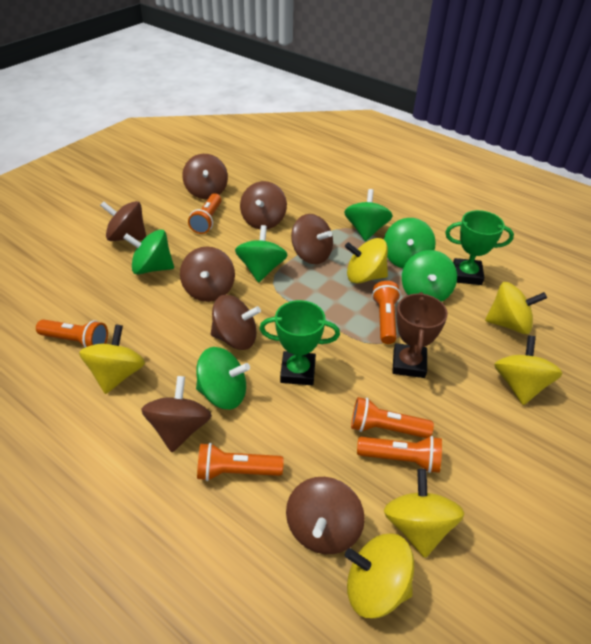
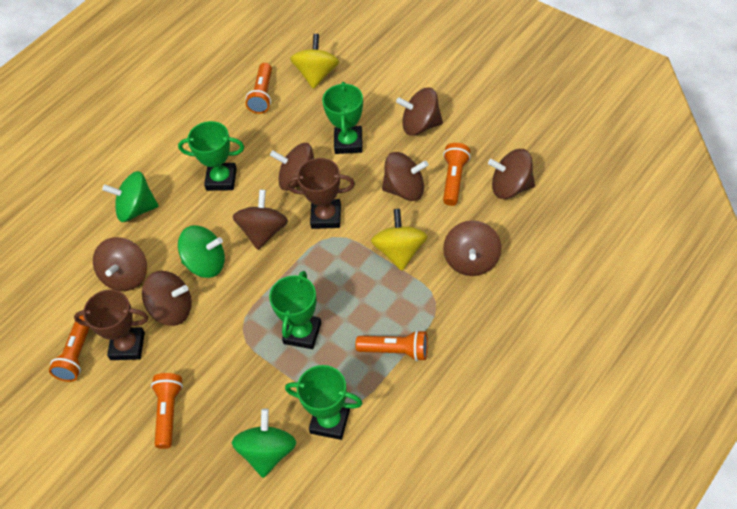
brown trophy: [392,292,448,378] = 1 -> [74,289,148,360] [286,158,355,229] = 2
green spinning top: [123,229,174,275] [196,347,250,409] [235,225,288,282] [344,189,393,241] [384,218,436,268] [402,250,457,302] = 6 -> [102,171,159,222] [178,225,225,278] [232,409,297,478] = 3
green trophy: [260,300,340,385] [445,210,514,285] = 2 -> [178,121,244,191] [269,271,321,349] [285,365,362,440] [322,82,363,154] = 4
orange flashlight: [36,319,108,347] [188,193,221,234] [197,443,284,481] [351,397,434,438] [357,436,442,473] [372,281,401,344] = 6 -> [49,315,90,382] [151,373,183,449] [246,63,272,114] [355,330,428,361] [443,143,471,206] = 5
yellow spinning top: [79,324,145,394] [345,238,388,284] [345,533,414,618] [384,469,464,558] [485,282,547,334] [494,336,563,405] = 6 -> [290,34,339,89] [371,209,428,271] = 2

